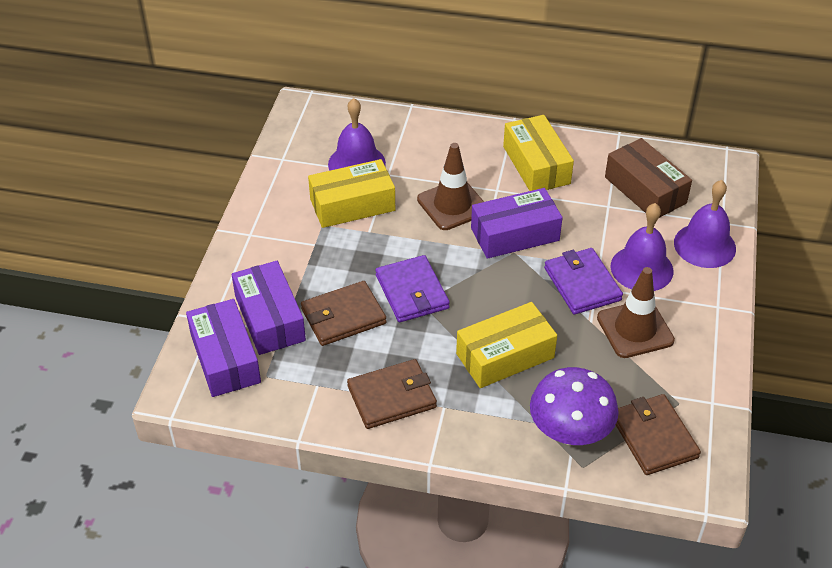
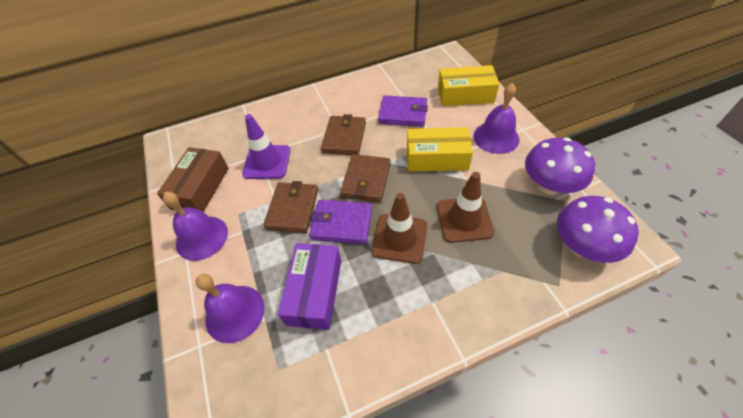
purple box: [186,299,261,397] [232,261,306,355] [471,188,563,259] = 3 -> [278,243,341,330] = 1
purple mushroom: [530,367,619,445] = 1 -> [525,137,595,195] [557,196,639,263] = 2
purple traffic cone: none = 0 -> [242,114,291,179] = 1
yellow box: [308,159,395,228] [456,302,557,388] [503,115,574,191] = 3 -> [407,127,473,172] [438,65,499,106] = 2

